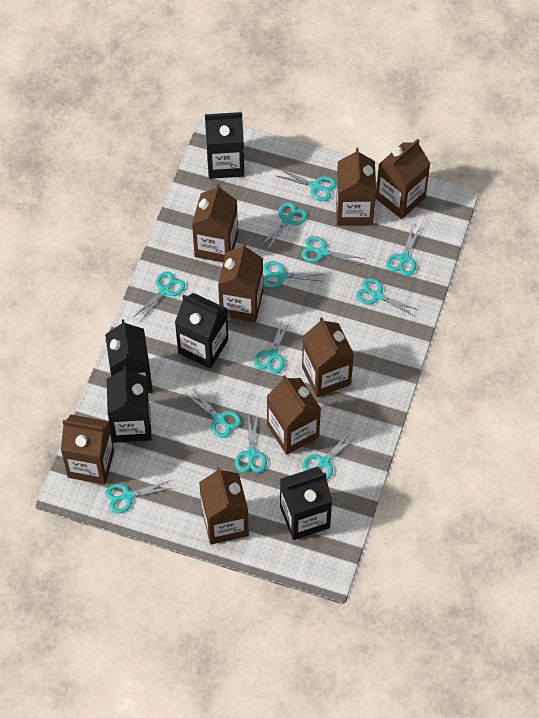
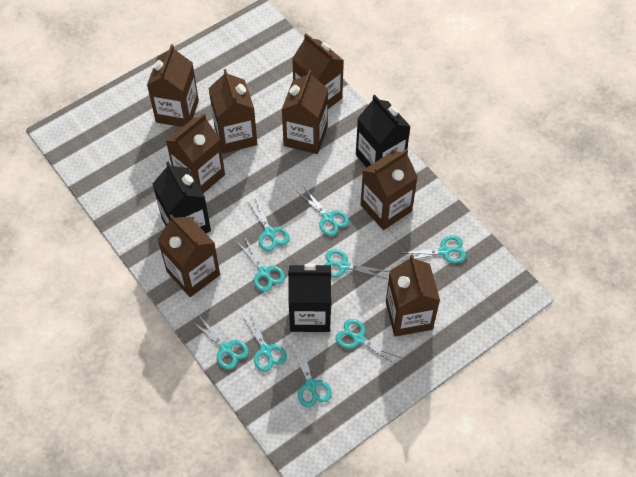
black carton: [105,319,153,393] [107,366,151,443] [175,293,228,369] [205,112,244,179] [280,467,332,540] = 5 -> [153,162,211,233] [288,264,331,332] [356,95,411,168] = 3
turquoise scissors: [105,480,172,513] [135,271,185,321] [186,387,241,438] [235,413,267,473] [254,320,290,374] [261,202,307,251] [263,261,324,288] [277,169,336,201] [301,236,364,265] [302,430,358,480] [356,278,418,316] [386,225,422,276] = 12 -> [193,316,249,370] [237,236,285,292] [241,311,287,372] [248,197,290,251] [291,345,332,407] [296,186,349,236] [324,249,387,279] [336,319,401,365] [402,235,466,263] = 9

